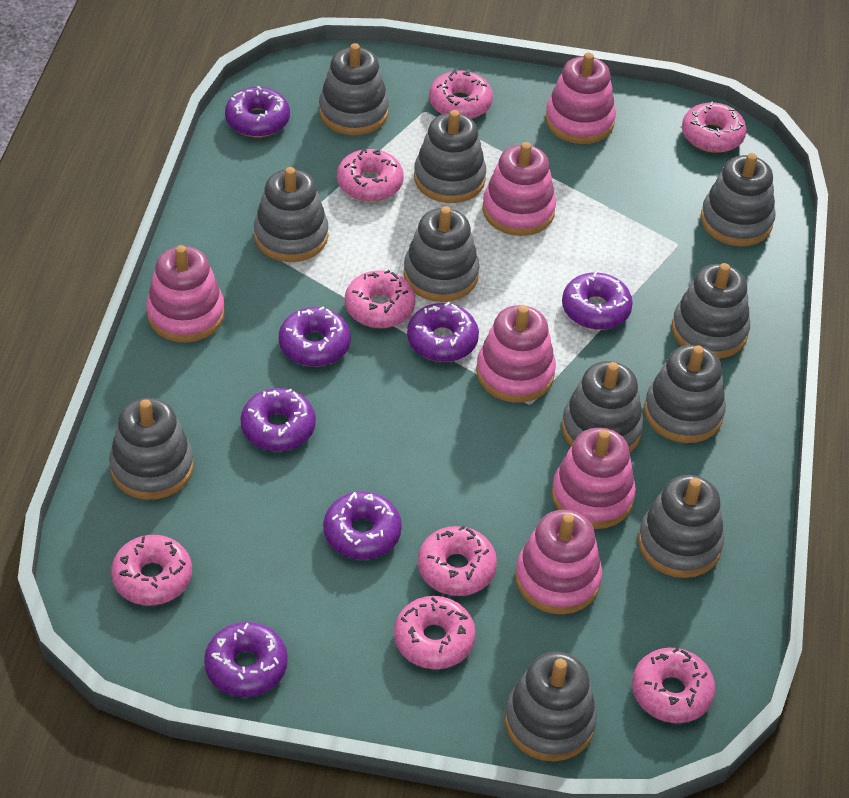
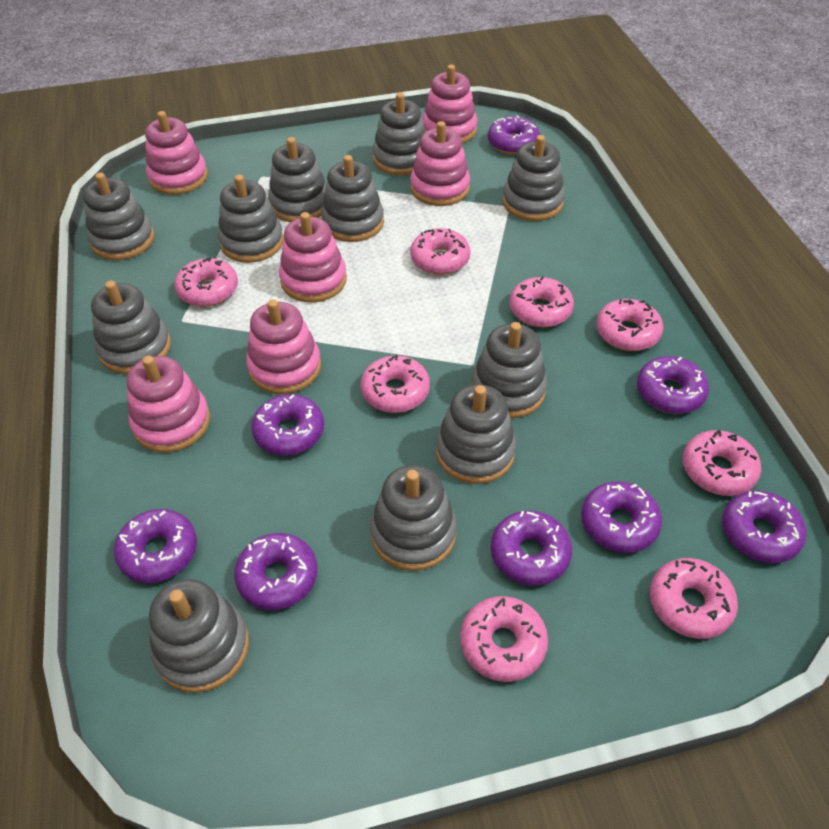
purple donut: [204,622,288,697] [225,86,290,137] [240,388,316,451] [279,306,351,367] [323,491,402,560] [407,302,479,362] [562,272,633,330] = 7 -> [114,509,197,583] [234,533,317,610] [251,394,324,455] [488,116,540,154] [490,510,572,586] [581,481,662,553] [637,356,709,414] [722,490,806,563] = 8

